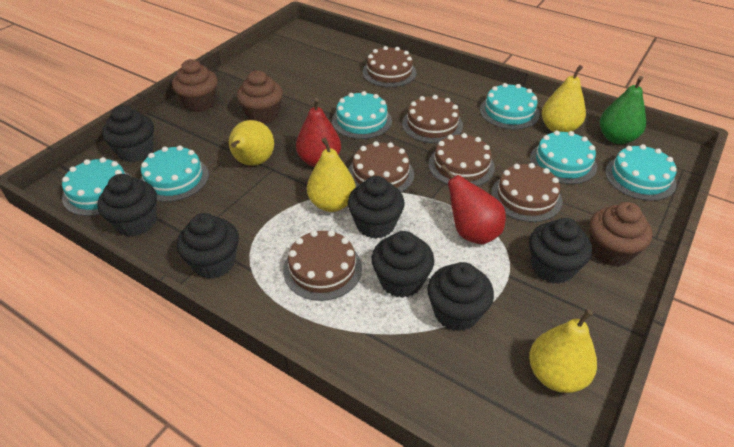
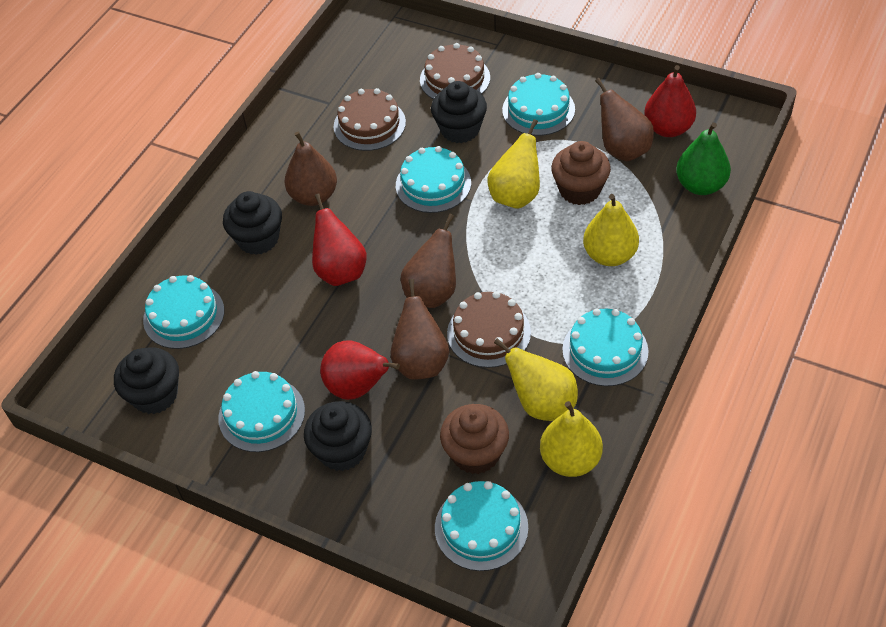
black cupcake: [97,174,157,237] [102,105,154,162] [177,213,239,279] [348,176,405,239] [371,231,434,298] [427,262,494,331] [529,218,592,284] = 7 -> [114,347,179,414] [223,191,282,255] [304,401,372,471] [431,81,487,143] = 4
brown cake: [283,230,362,301] [348,141,414,193] [363,46,416,87] [402,95,463,143] [429,133,495,186] [491,163,562,222] = 6 -> [334,88,406,151] [420,43,490,99] [447,291,531,368] = 3
brown cupcake: [172,59,218,112] [237,70,283,124] [590,202,653,267] = 3 -> [440,404,509,474] [551,141,611,205] = 2
brown pear: none = 0 -> [285,131,337,206] [390,279,449,380] [401,214,456,308] [595,78,654,161] = 4
red pear: [296,98,341,167] [441,165,506,244] = 2 -> [312,194,367,286] [320,340,400,400] [644,65,696,137] = 3

